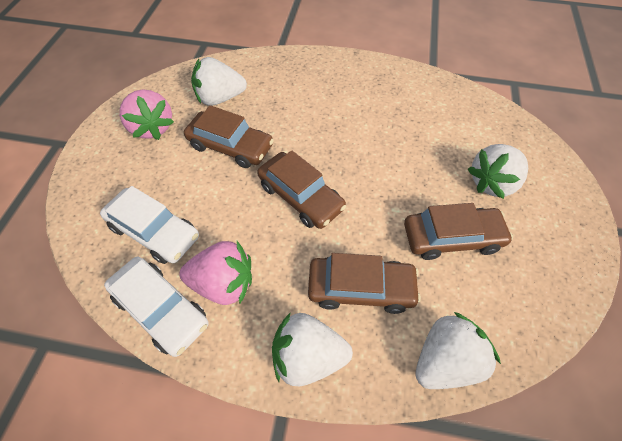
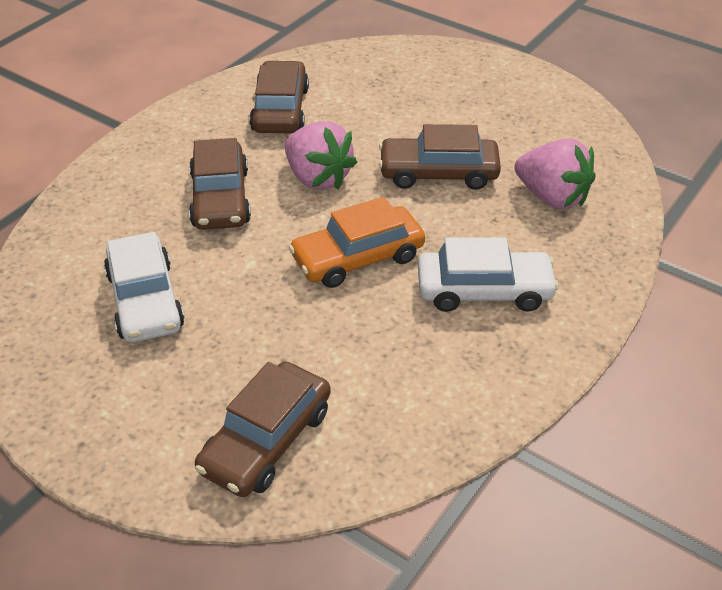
orange car: none = 0 -> [289,196,425,288] = 1
white strawberry: [191,57,247,106] [272,313,353,386] [415,312,501,389] [468,144,528,199] = 4 -> none = 0

